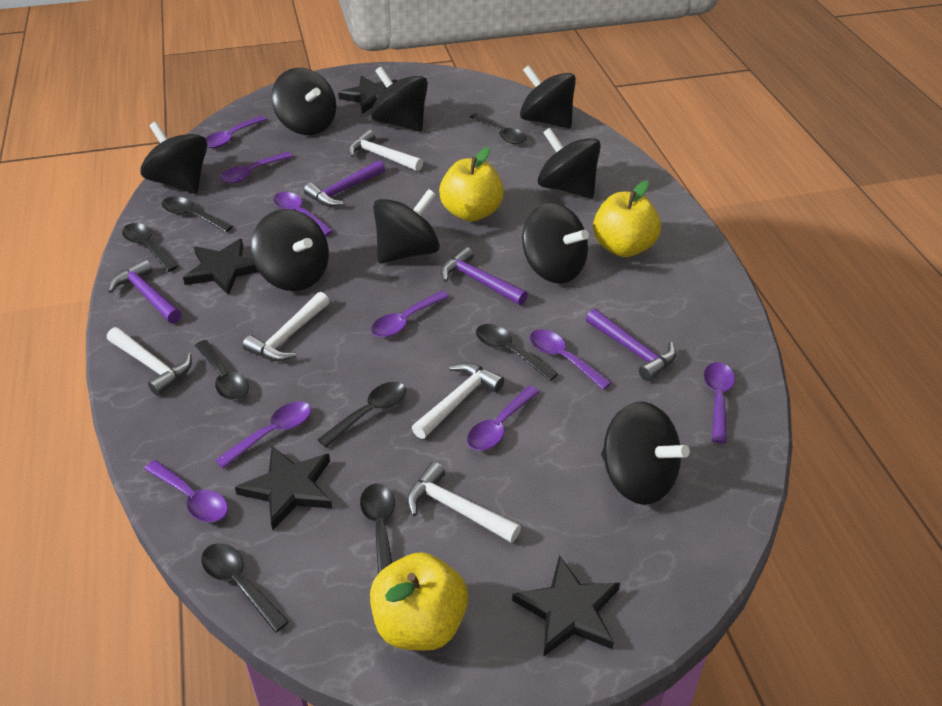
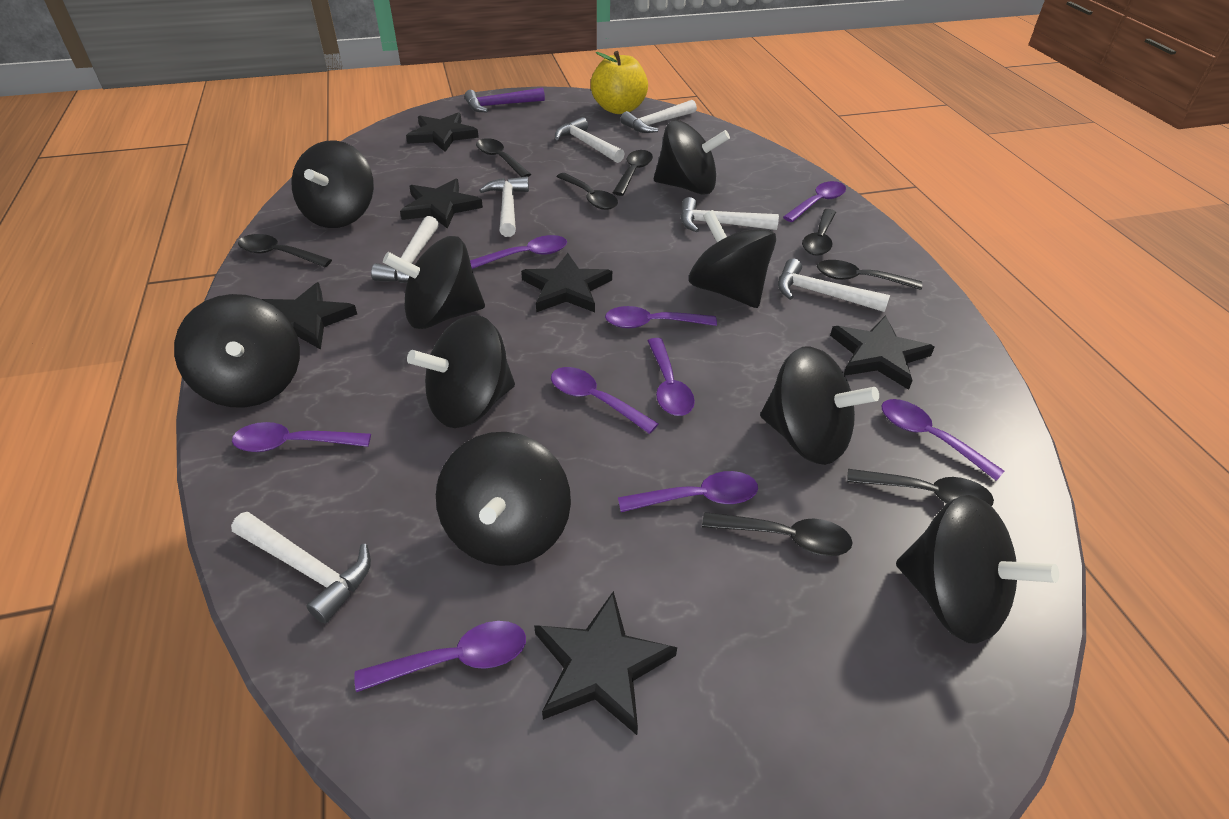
black star: [183,239,259,295] [235,446,332,530] [338,76,397,114] [512,555,620,657] = 4 -> [262,282,357,350] [400,179,483,229] [406,112,479,152] [521,253,612,312] [534,591,677,735] [830,316,935,390] = 6
purple hammer: [108,259,182,323] [304,160,385,206] [441,247,528,305] [586,309,676,381] = 4 -> [464,88,545,112] = 1
white hammer: [107,327,192,396] [242,292,330,361] [348,129,423,171] [407,462,521,543] [412,363,504,439] = 5 -> [231,512,371,623] [371,216,439,283] [479,177,529,237] [555,117,625,163] [620,100,697,133] [680,197,779,232] [778,258,890,312] = 7
yellow apple: [370,552,468,651] [439,147,504,222] [593,180,661,257] = 3 -> [591,51,648,114] = 1

